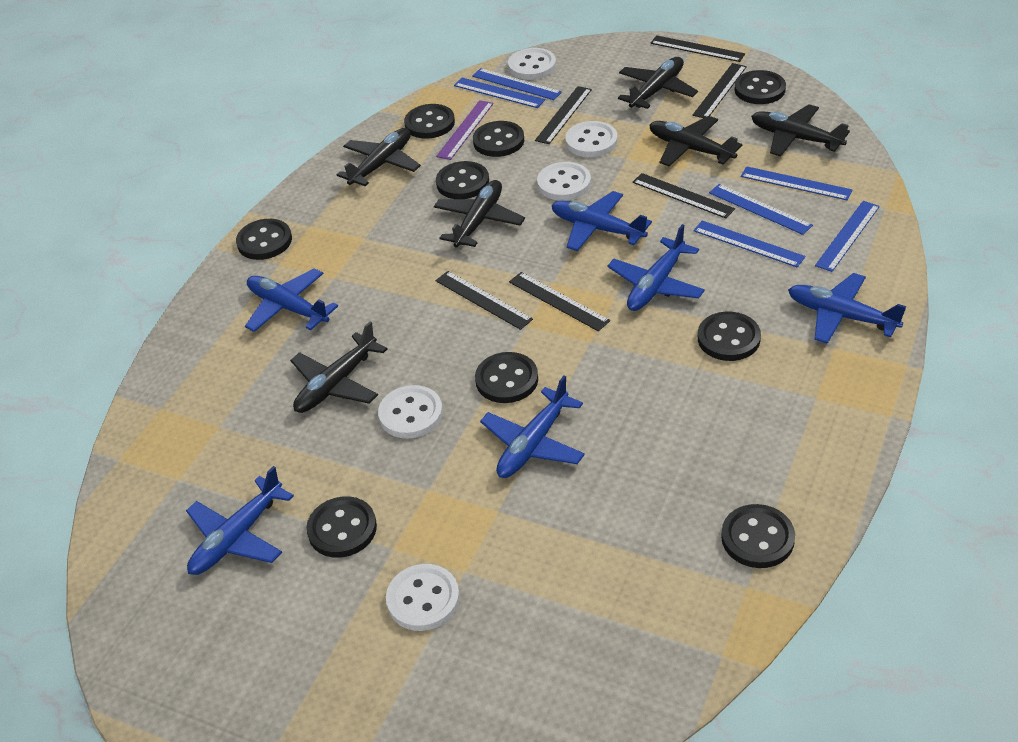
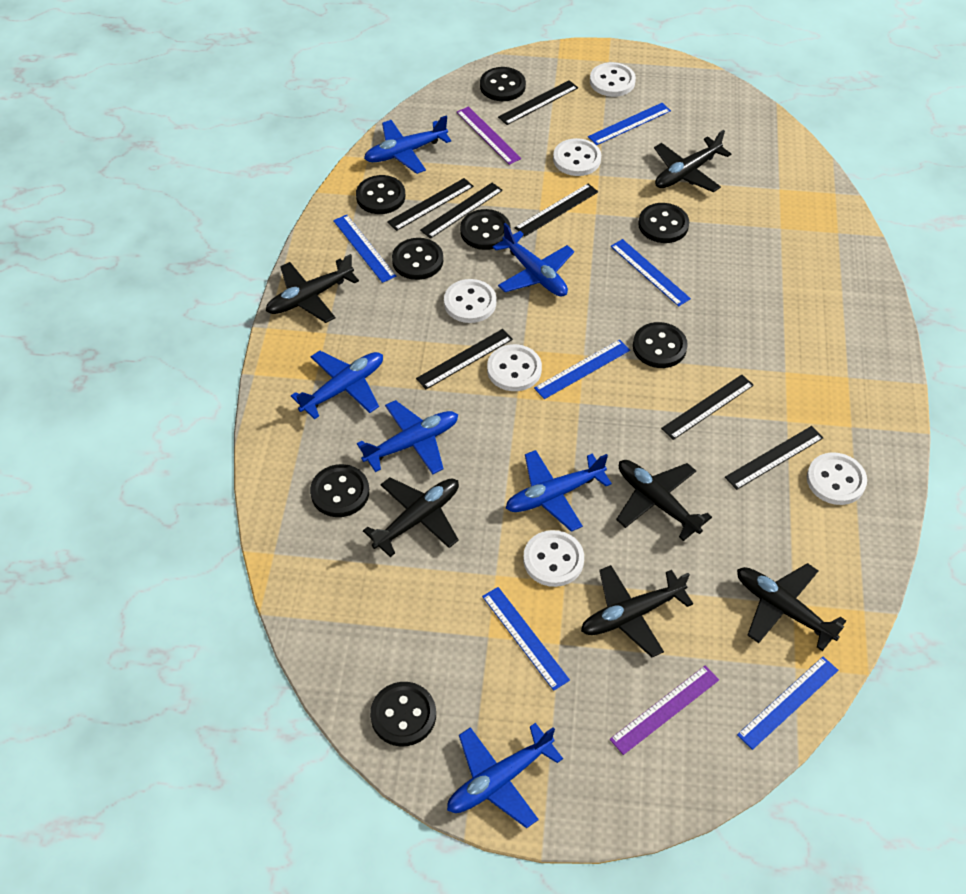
black button: [236,219,292,260] [306,496,377,558] [404,104,455,139] [436,161,489,199] [473,121,524,157] [475,352,538,403] [698,312,761,361] [721,504,795,568] [734,70,786,104] = 9 -> [310,464,369,517] [356,175,405,214] [370,682,436,746] [392,238,443,280] [460,209,511,250] [480,67,526,101] [633,322,688,368] [638,203,689,243] = 8
black ruler: [435,271,533,330] [509,272,610,331] [535,86,592,144] [632,173,735,218] [650,35,745,62] [693,63,747,118] = 6 -> [387,178,474,231] [416,329,513,389] [420,182,503,239] [498,80,578,125] [514,184,598,237] [661,374,754,440] [725,426,824,490] = 7
purple ruler: [436,100,494,160] = 1 -> [457,106,522,165] [610,665,719,755] = 2
white button: [378,385,443,438] [386,564,460,631] [508,48,556,80] [537,162,591,201] [565,121,617,157] = 5 -> [444,279,496,323] [487,344,542,391] [523,530,584,587] [553,138,601,176] [590,62,636,97] [807,452,867,505] = 6

